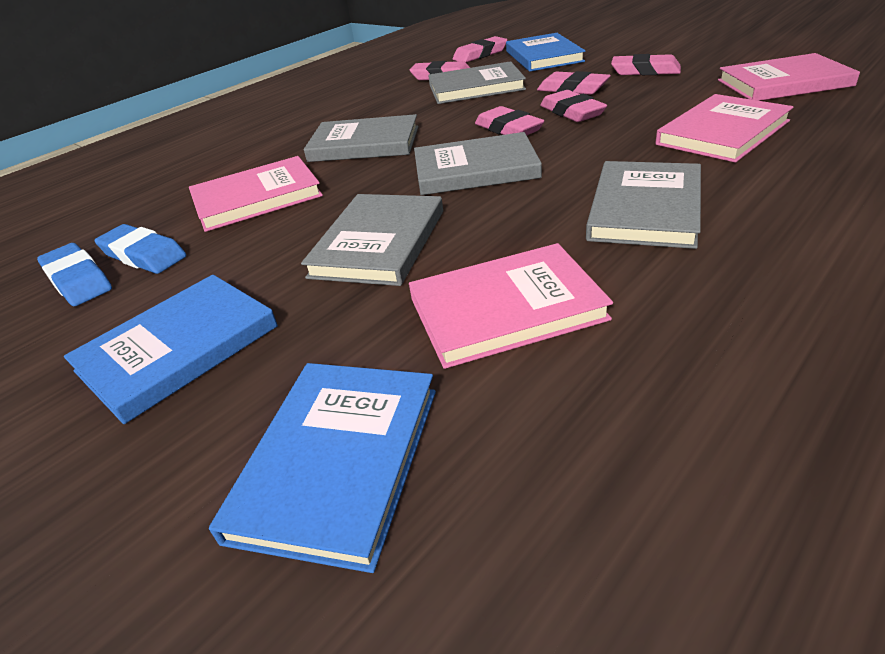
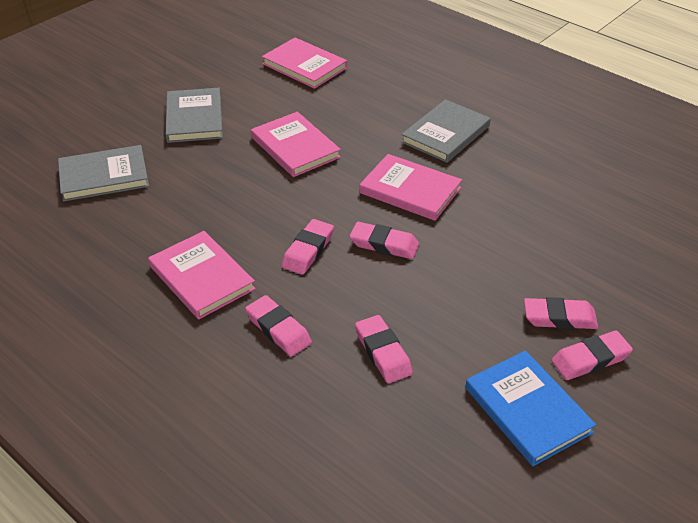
blue book: [64,275,278,424] [209,363,436,573] [506,33,585,72] = 3 -> [465,351,596,466] = 1
blue eraser: [37,243,112,306] [94,224,186,274] = 2 -> none = 0
grey book: [301,194,443,286] [304,114,418,162] [414,132,542,195] [428,61,526,104] [586,161,701,249] = 5 -> [58,145,149,202] [166,88,223,143] [401,99,491,163] = 3

